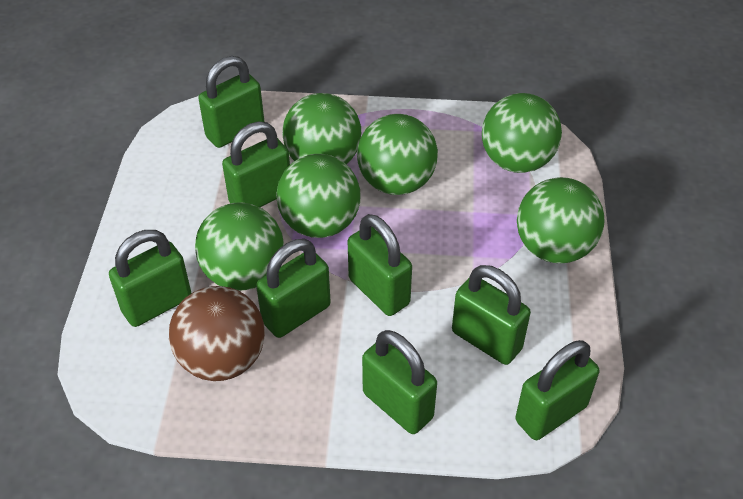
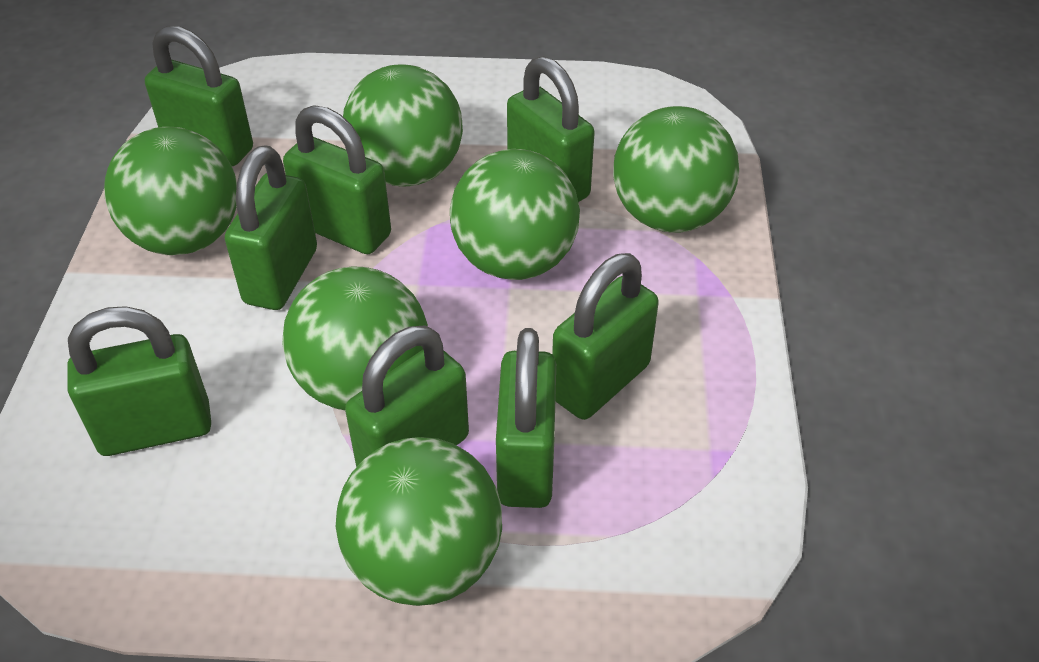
brown ball: [169,286,265,381] = 1 -> none = 0

